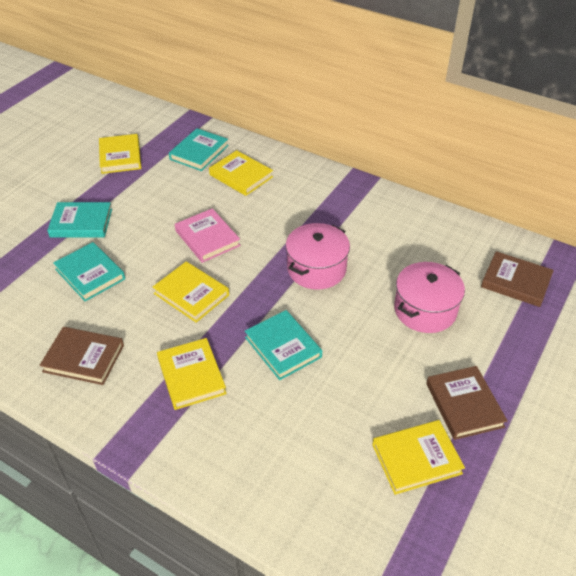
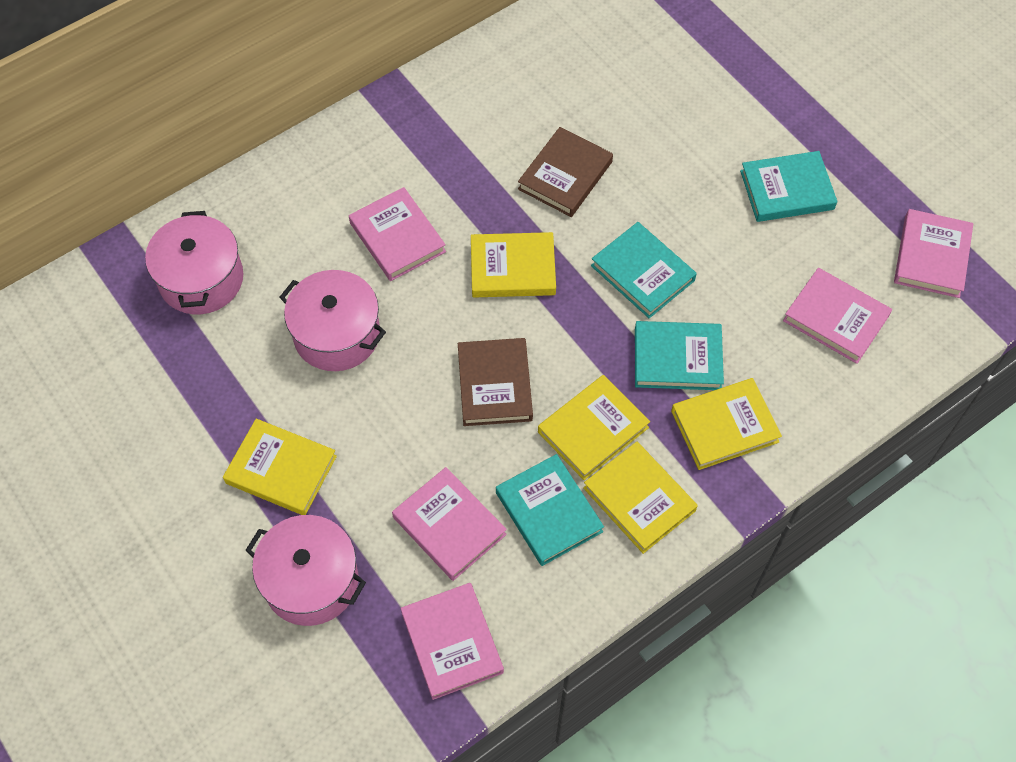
brown book: [39,327,124,385] [426,366,508,440] [481,251,554,307] = 3 -> [458,338,533,426] [518,127,613,217] = 2
pink book: [175,208,241,263] = 1 -> [349,187,446,281] [392,467,507,581] [401,583,504,700] [783,268,892,364] [894,209,973,298] = 5
pink pot: [286,223,350,290] [394,262,465,333] = 2 -> [145,211,243,314] [245,515,366,626] [280,270,386,371] = 3

